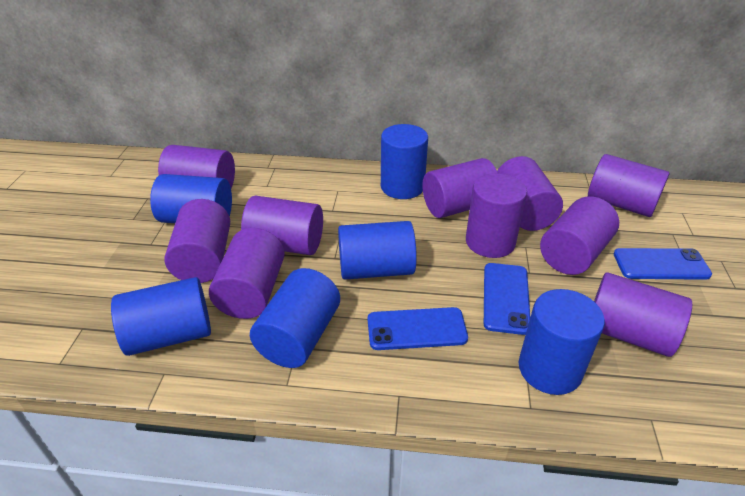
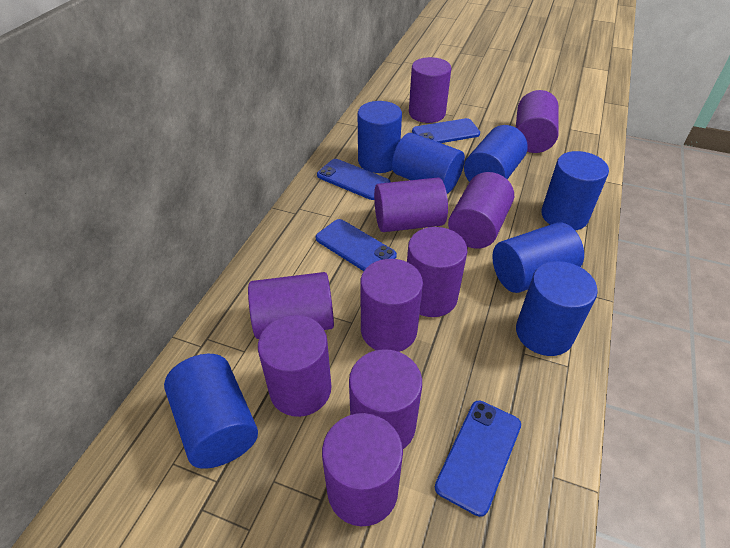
blue cylinder: [111,277,211,356] [150,174,232,223] [250,268,340,368] [338,221,417,280] [381,124,428,199] [519,289,605,395] = 6 -> [164,354,258,469] [358,101,402,173] [392,133,465,194] [464,125,528,182] [492,222,584,293] [516,261,598,356] [541,151,609,231] = 7
blue phone: [368,307,468,350] [484,263,530,335] [614,248,712,280] = 3 -> [316,219,397,271] [317,159,390,200] [412,118,480,143] [435,401,521,517] = 4

